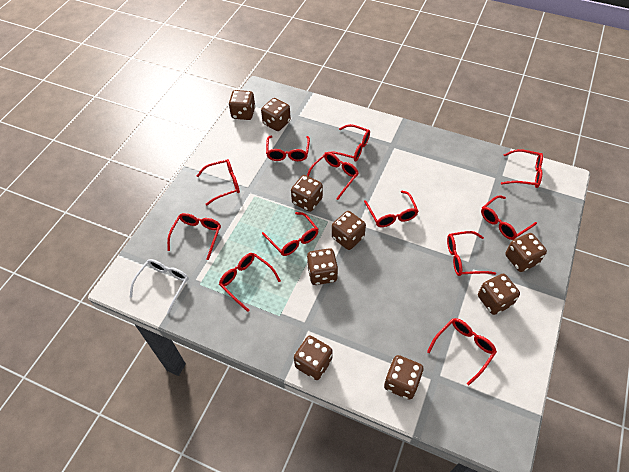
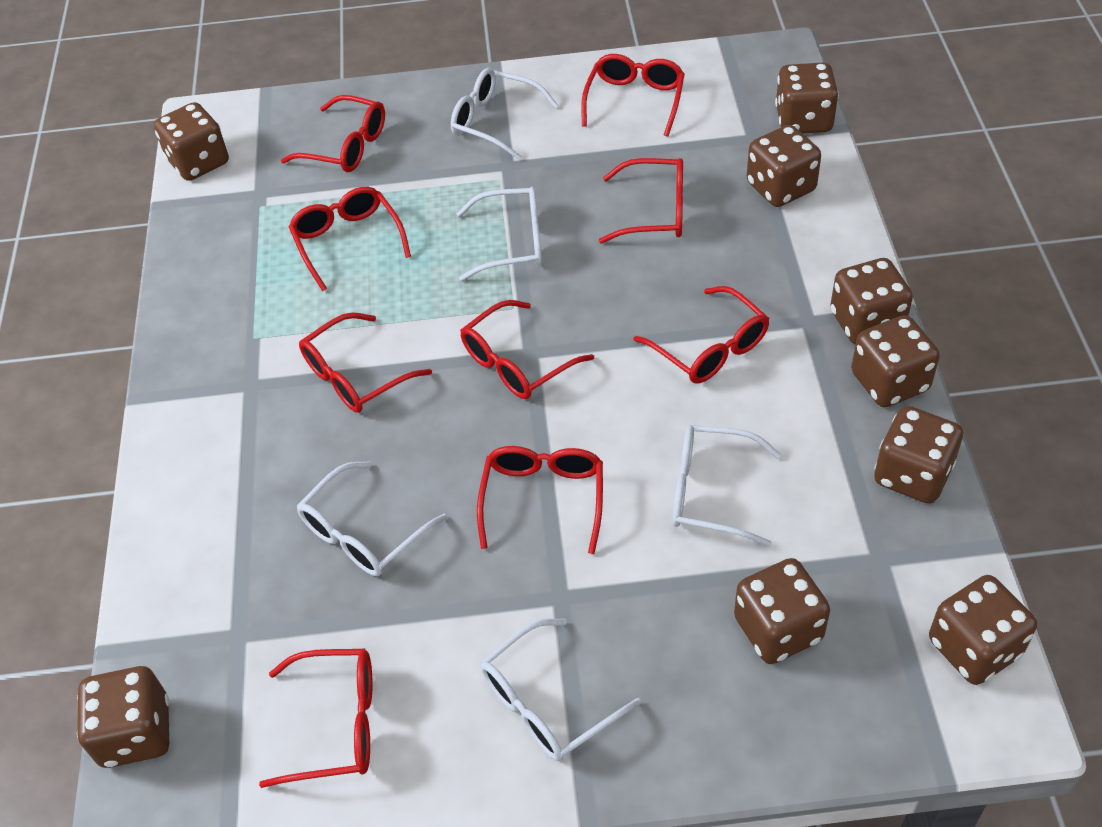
red glasses: [167,213,221,260] [197,159,240,206] [219,253,281,312] [262,212,318,256] [266,136,310,161] [307,152,359,200] [324,124,370,162] [364,191,418,227] [427,318,497,385] [447,231,496,276] [481,195,537,240] [501,149,543,188] = 12 -> [259,649,373,788] [281,95,385,172] [289,187,411,291] [299,312,432,413] [460,300,594,399] [477,446,603,554] [581,54,685,137] [599,158,683,244] [634,286,770,384] = 9
white glasses: [130,259,188,314] = 1 -> [297,461,447,576] [451,68,558,160] [456,187,542,281] [481,619,641,761] [672,425,781,547] = 5

